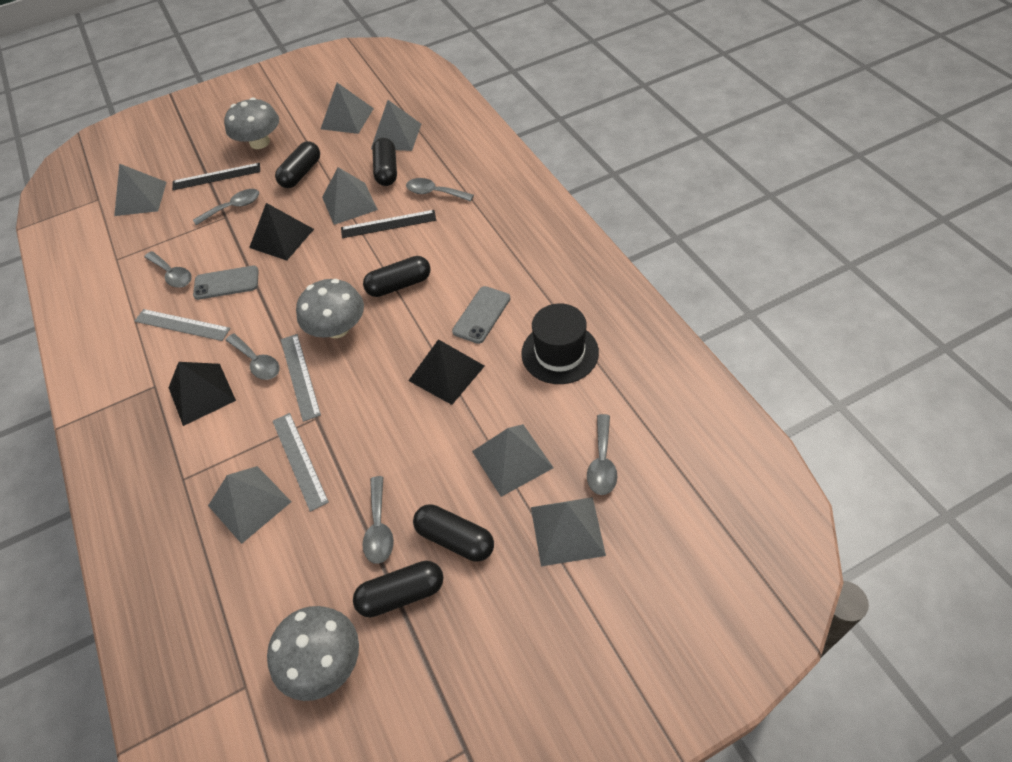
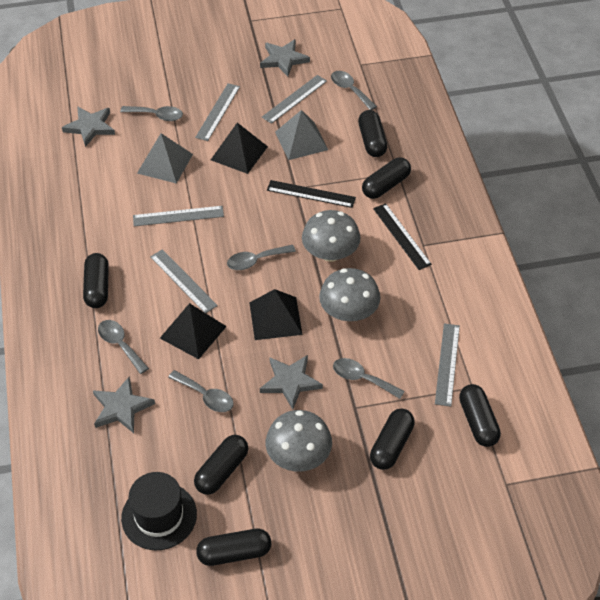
black capsule: [275,141,320,188] [353,561,443,617] [363,256,431,297] [372,138,397,186] [413,504,494,562] = 5 -> [83,253,109,308] [194,435,248,494] [196,529,271,566] [358,110,387,157] [362,157,411,199] [370,409,415,470] [459,384,501,447] = 7
grey phone: [193,266,259,300] [452,286,510,344] = 2 -> none = 0
grey pyramid: [114,164,166,216] [208,466,291,544] [321,83,374,134] [322,167,378,225] [371,100,421,151] [472,424,554,497] [531,497,606,566] = 7 -> [137,133,193,184] [275,110,328,160] = 2
grey ruler: [135,309,231,341] [272,413,329,512] [281,334,321,422] = 3 -> [133,206,224,226] [150,249,218,313] [195,83,240,141] [262,75,327,124] [435,323,460,407] = 5
grey star: none = 0 -> [62,106,115,147] [93,377,155,433] [260,39,310,77] [260,355,323,409] = 4

